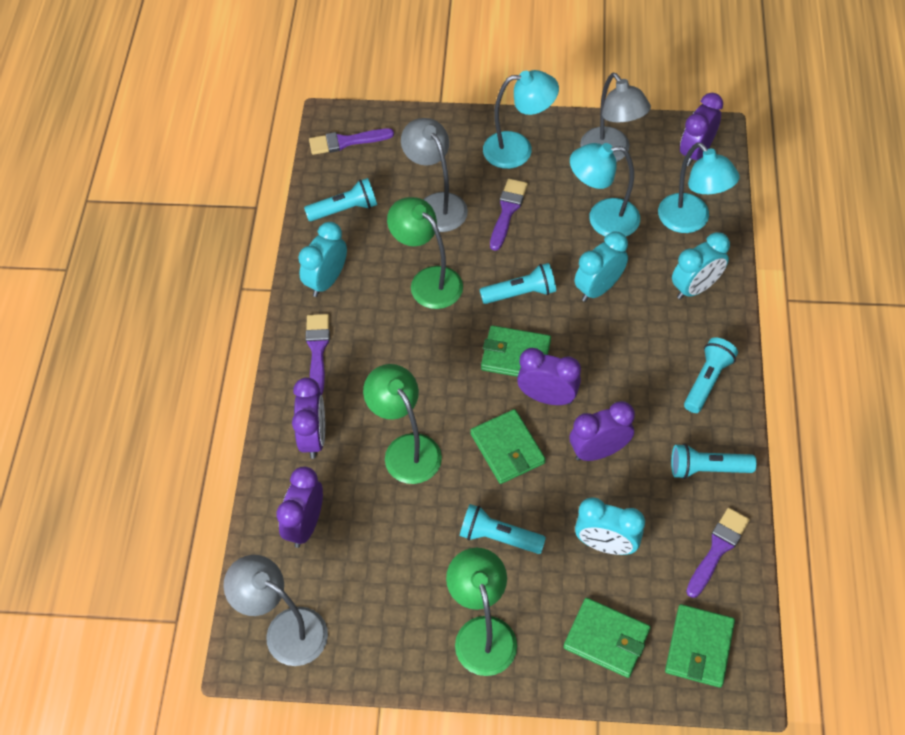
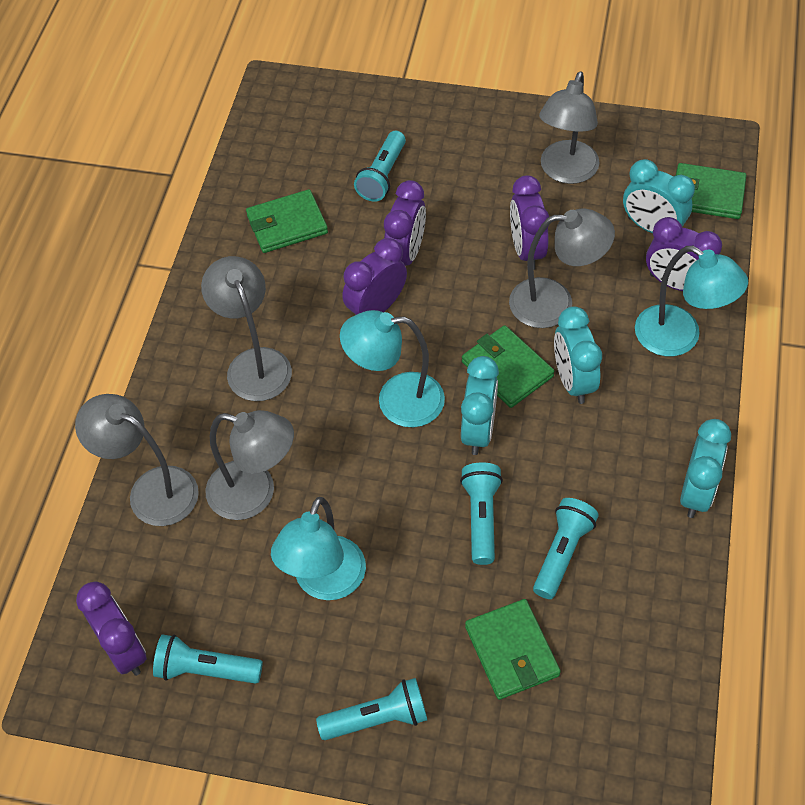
green lamp: [363,364,442,484] [387,197,463,309] [446,548,517,676] = 3 -> none = 0
grey lamp: [223,555,328,666] [401,118,468,232] [580,73,651,162] = 3 -> [75,394,199,526] [201,256,292,401] [205,410,294,520] [509,209,615,328] [539,71,599,184] = 5
purple brush: [306,314,330,395] [309,128,394,155] [490,179,528,251] [686,508,750,598] = 4 -> none = 0

